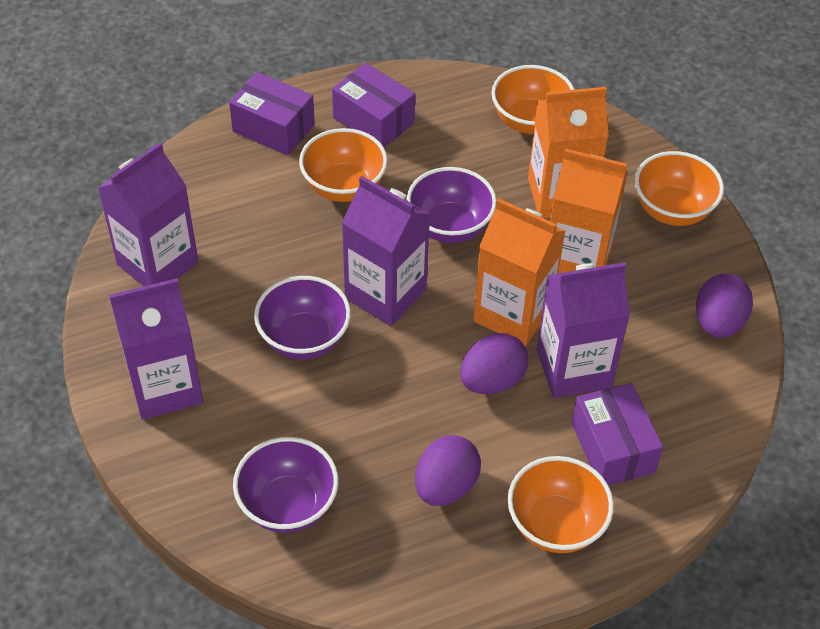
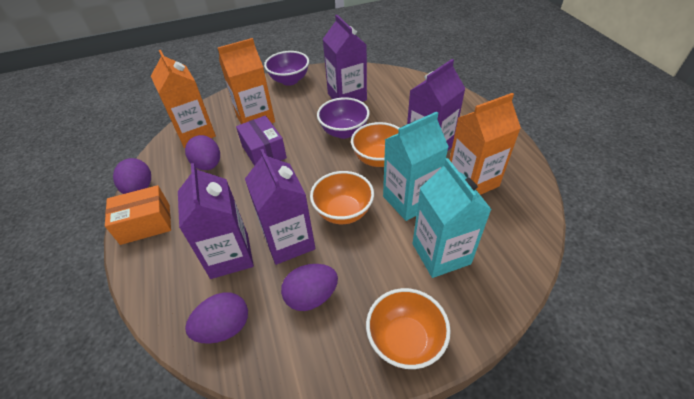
orange bowl: [299,128,388,202] [491,65,575,134] [508,456,614,553] [635,151,724,226] = 4 -> [310,171,374,224] [351,122,399,167] [366,288,451,369] = 3
orange box: none = 0 -> [105,185,171,245] = 1
purple bowl: [233,437,338,533] [254,276,351,360] [406,167,496,243] = 3 -> [264,51,309,86] [317,97,370,139] = 2
purple box: [229,72,315,156] [332,63,415,147] [572,383,663,485] = 3 -> [236,115,287,166] = 1
purple egg: [415,435,481,506] [460,333,528,394] [696,274,753,338] = 3 -> [113,158,151,194] [185,135,220,170] [185,292,248,344] [281,264,338,311] = 4
turquoise carton: none = 0 -> [383,111,449,221] [412,158,492,278] = 2

